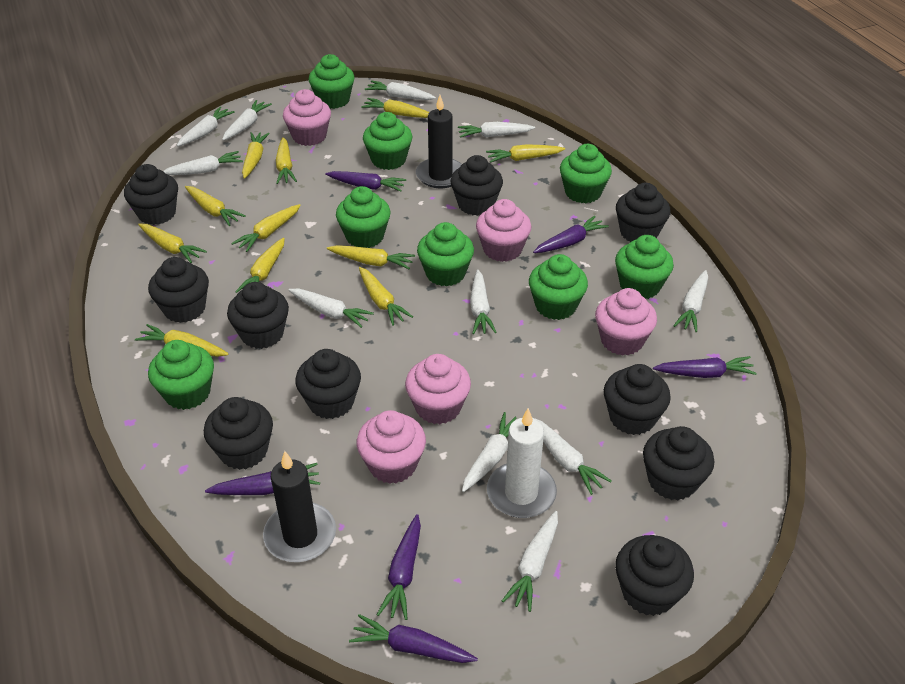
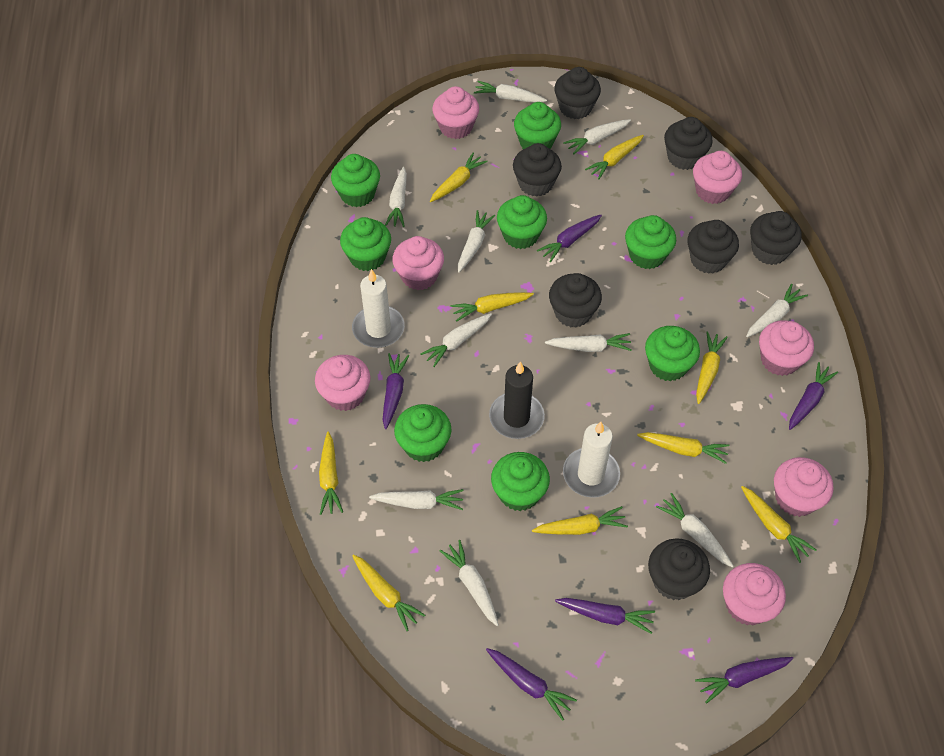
black candle: [263,451,336,562] [416,95,462,188] = 2 -> [489,362,545,439] = 1
black cupcake: [124,164,178,225] [148,257,209,323] [204,397,273,470] [227,282,289,349] [295,349,361,419] [450,155,503,216] [604,364,671,435] [615,535,694,616] [616,183,671,242] [643,426,714,501] = 10 -> [513,143,562,197] [549,273,602,328] [554,67,601,119] [648,538,710,600] [664,117,713,170] [688,220,739,274] [750,211,802,265] = 7
pink cupcake: [283,89,331,146] [357,410,426,484] [405,354,471,424] [476,199,531,262] [595,288,657,355] = 5 -> [315,355,371,411] [392,236,444,290] [432,86,479,139] [693,151,742,204] [723,563,786,625] [759,320,814,376] [774,457,833,517] = 7
white candle: [487,408,557,518] = 1 -> [352,269,405,348] [563,422,620,498] = 2
white carrot: [163,151,243,175] [177,107,235,146] [222,100,272,140] [289,289,374,328] [365,81,436,100] [458,122,535,138] [462,412,517,492] [470,269,497,334] [502,511,558,612] [532,417,612,495] [673,270,708,332] = 11 -> [369,489,464,510] [385,167,407,227] [421,313,492,367] [440,540,499,626] [458,210,495,272] [474,81,547,102] [545,333,632,352] [563,119,631,154] [656,493,734,568] [746,284,808,337] = 10
yellow carrot: [135,324,229,357] [138,223,207,263] [185,186,246,226] [231,204,301,252] [235,238,285,293] [242,132,270,179] [275,137,297,184] [327,245,415,269] [359,267,413,326] [361,98,429,118] [486,144,565,163] = 11 -> [319,432,343,515] [352,554,425,631] [430,152,488,202] [450,292,534,322] [532,506,628,535] [585,135,644,180] [637,432,729,464] [696,331,728,404] [741,486,816,563] = 9

